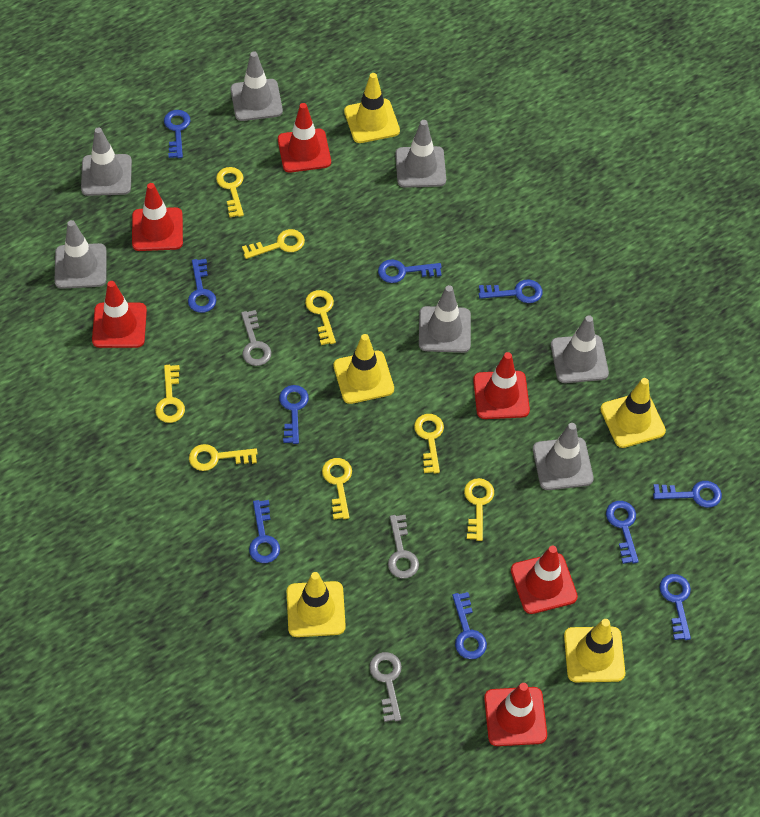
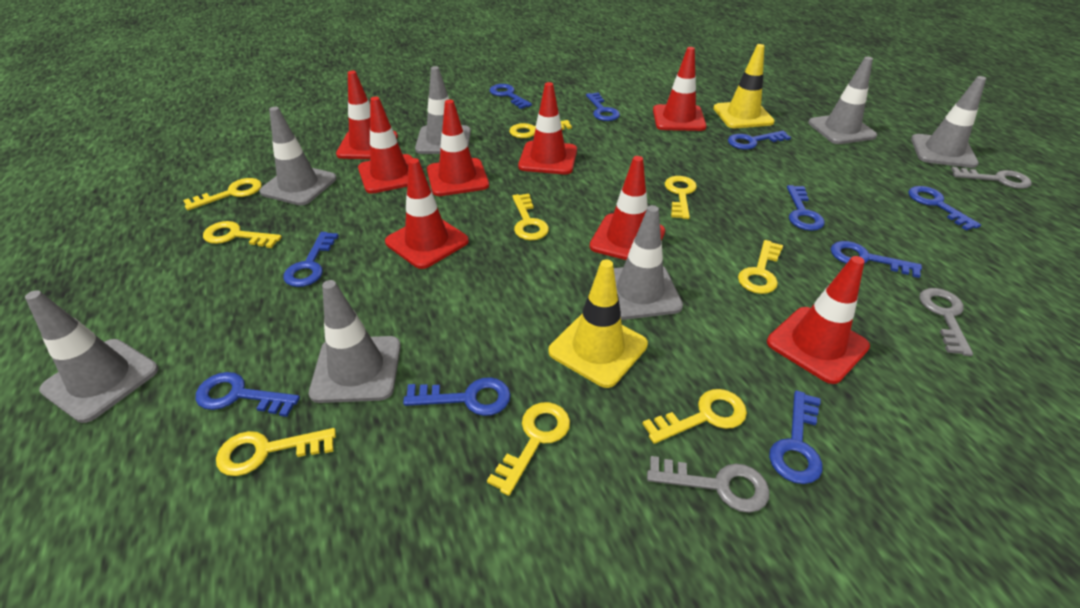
red traffic cone: [92,281,147,348] [132,183,183,251] [278,103,331,173] [473,352,530,419] [484,683,547,746] [511,546,578,614] = 6 -> [336,71,398,159] [358,97,413,193] [385,158,469,269] [427,100,489,196] [518,82,577,174] [590,156,665,260] [653,47,707,131] [767,256,870,384] = 8
yellow key: [155,365,185,423] [189,444,258,471] [216,167,244,217] [242,229,305,259] [305,290,336,345] [322,458,352,519] [414,414,444,474] [464,478,494,541] = 8 -> [183,178,262,210] [203,221,282,248] [216,428,336,476] [487,402,570,496] [509,120,572,138] [512,193,549,240] [642,389,747,444] [665,176,697,219] [738,240,783,294] = 9
yellow traffic cone: [287,572,346,637] [333,334,394,404] [344,73,400,143] [564,619,625,682] [600,378,666,448] = 5 -> [548,260,648,388] [713,44,775,128] = 2

